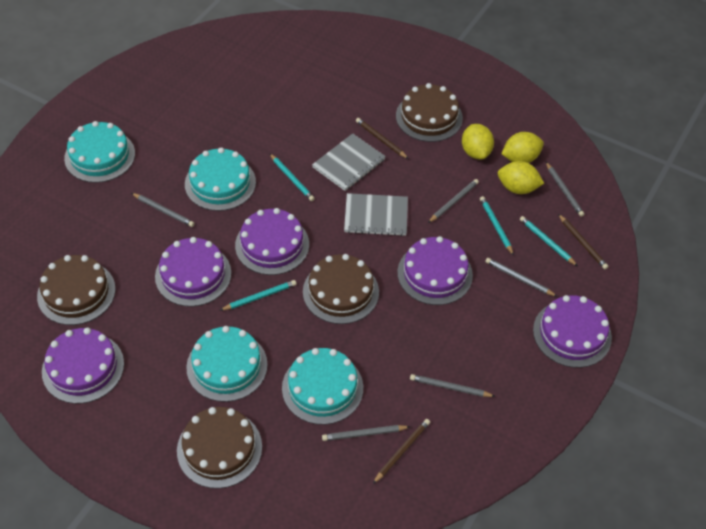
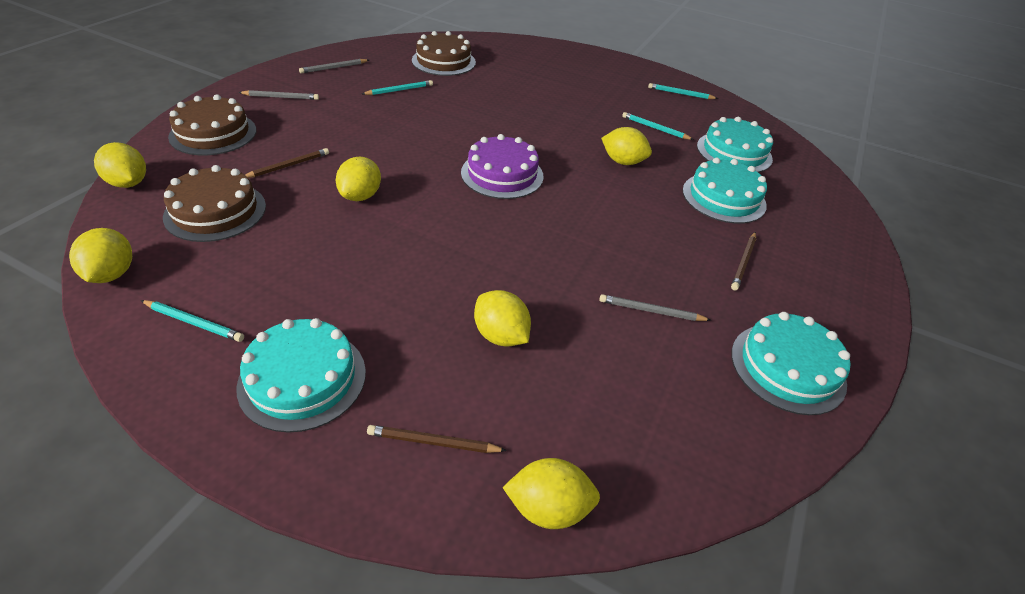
brown cake: [37,255,116,325] [177,407,262,488] [303,254,379,324] [396,83,463,142] = 4 -> [163,165,266,242] [168,94,256,155] [412,31,476,76] = 3
grey notebook: [312,133,386,191] [344,193,408,236] = 2 -> none = 0
grey pencil: [132,193,195,227] [322,425,410,441] [410,374,496,397] [428,179,479,223] [485,258,558,297] [546,162,584,217] = 6 -> [238,90,319,100] [299,59,369,73] [599,294,711,321] = 3
purple cake: [42,328,124,404] [155,237,231,306] [235,208,309,275] [397,236,473,305] [533,295,612,368] = 5 -> [461,134,544,199] = 1
yellow lemon: [462,124,494,159] [498,161,544,194] [501,132,544,163] = 3 -> [69,228,132,283] [94,142,146,188] [336,157,381,201] [474,290,531,347] [502,458,600,529] [601,127,652,165] = 6

